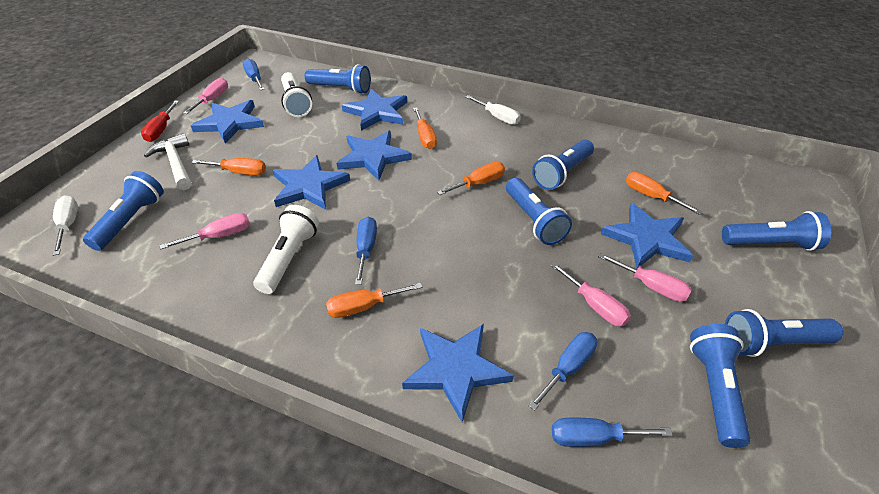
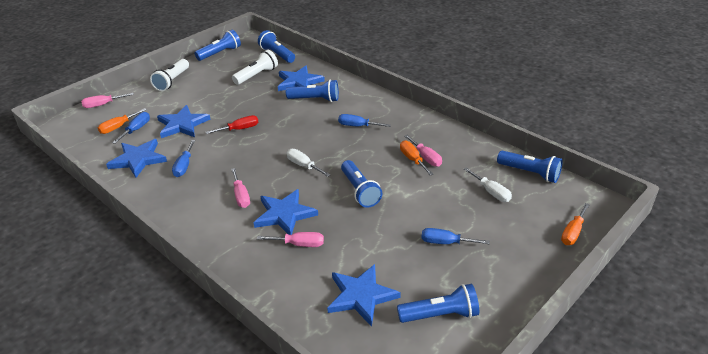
blue flashlight: [83,171,164,251] [305,64,371,94] [506,178,572,245] [532,139,594,190] [690,324,751,448] [722,211,831,251] [725,309,843,357] = 7 -> [195,30,241,61] [258,30,295,63] [286,79,339,102] [341,160,382,208] [397,284,479,323] [497,151,562,183] = 6
blue star: [191,100,264,144] [273,155,350,210] [336,131,412,181] [342,89,407,131] [402,324,514,422] [601,202,693,269] = 6 -> [106,139,167,178] [157,105,211,138] [254,189,318,235] [278,66,325,91] [327,264,401,327] = 5
orange screwdriver: [191,158,266,175] [326,283,422,318] [413,107,437,149] [437,162,505,195] [626,172,703,215] = 5 -> [98,108,147,134] [400,140,433,175] [561,203,590,245] = 3
white hammer: [144,133,192,190] = 1 -> none = 0

